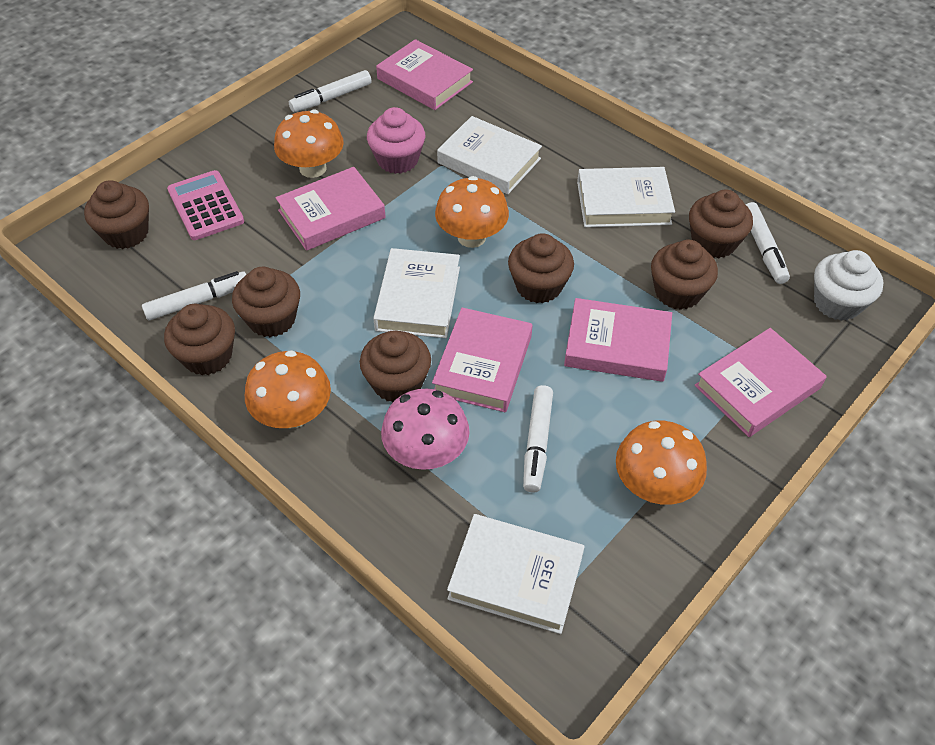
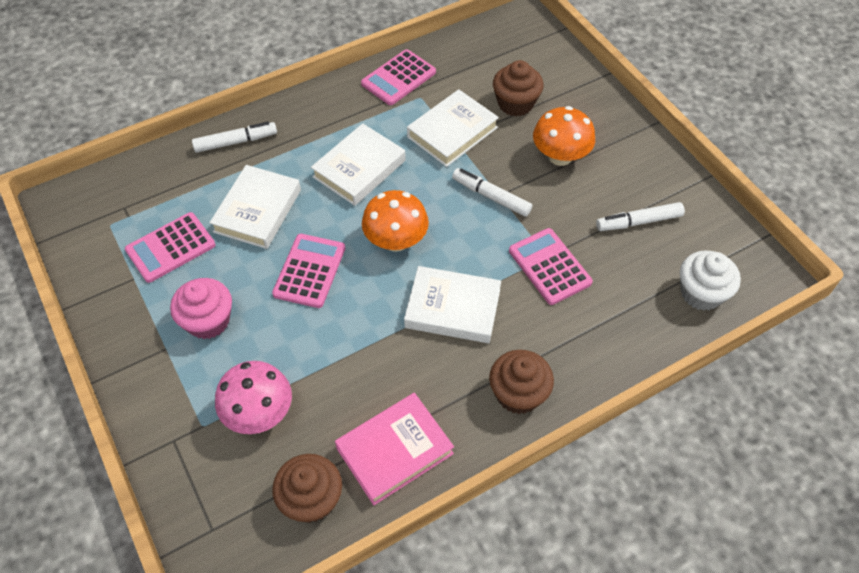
brown cupcake: [84,180,149,249] [164,304,235,375] [232,267,300,337] [360,330,431,402] [508,233,574,303] [651,240,718,310] [689,190,753,258] = 7 -> [272,454,342,523] [489,350,554,414] [493,60,544,116] = 3
orange mushroom: [245,350,331,428] [274,110,344,178] [435,176,509,248] [616,421,707,505] = 4 -> [362,190,429,252] [533,106,595,166] = 2
pink book: [275,167,386,251] [376,39,473,110] [432,307,532,412] [564,298,672,382] [695,328,827,437] = 5 -> [335,393,454,505] = 1
pink calculator: [167,170,244,240] = 1 -> [125,212,216,283] [272,234,345,308] [361,49,436,105] [509,228,593,305] = 4
white marker: [142,271,246,321] [289,70,372,112] [523,385,553,493] [746,202,790,284] = 4 -> [192,122,277,153] [452,168,532,217] [596,202,685,231] = 3

